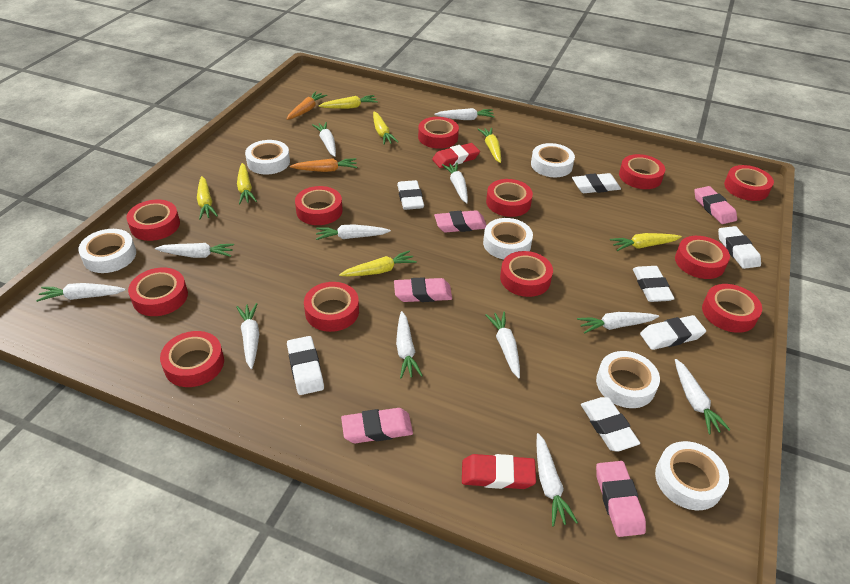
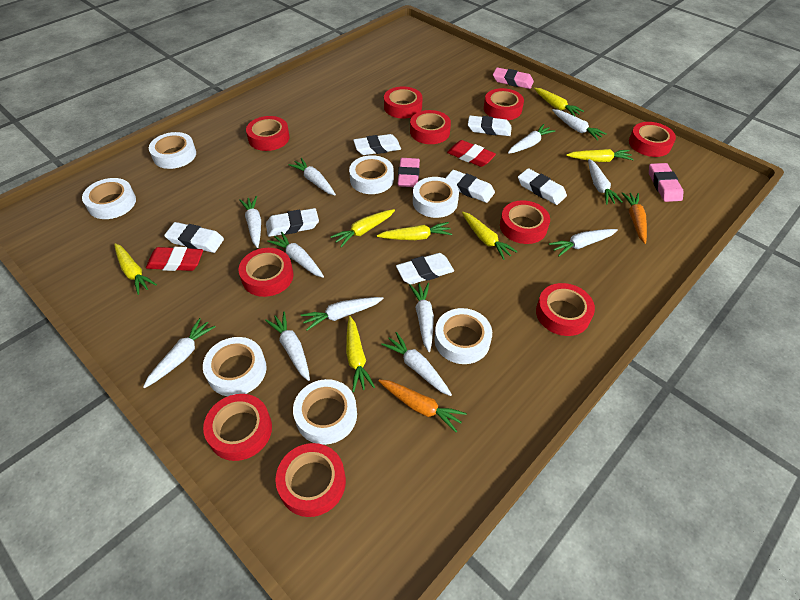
pink eraser: [341,408,413,443] [394,277,452,302] [434,210,486,233] [596,461,646,537] [694,186,737,224] = 5 -> [397,158,420,187] [493,67,534,89] [649,163,683,202] = 3
red tape: [126,200,180,241] [128,267,188,316] [160,331,224,387] [295,186,343,225] [304,282,359,332] [418,117,459,149] [486,179,533,217] [500,251,553,297] [619,154,665,189] [675,236,730,279] [702,284,762,333] [724,165,774,201] = 12 -> [203,394,272,461] [238,248,293,297] [246,116,290,151] [275,443,346,517] [384,86,423,118] [410,110,451,144] [484,88,524,120] [500,200,550,244] [536,283,595,336] [629,122,676,157] = 10
white tape: [78,229,136,273] [245,140,290,174] [483,218,533,259] [531,143,575,177] [596,351,660,408] [655,441,729,510] = 6 -> [82,178,136,219] [149,132,196,169] [203,337,267,396] [293,379,357,445] [349,155,394,194] [413,177,459,218] [434,308,492,364] = 7

